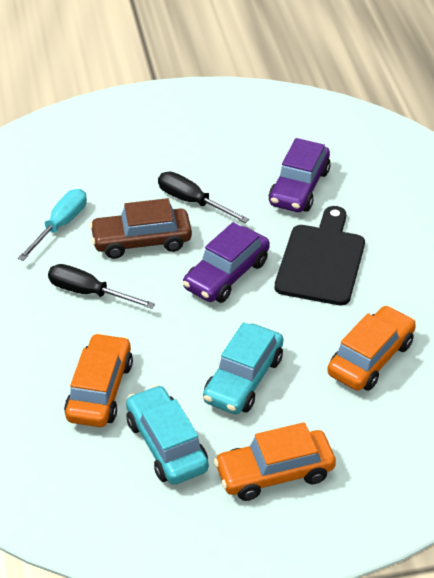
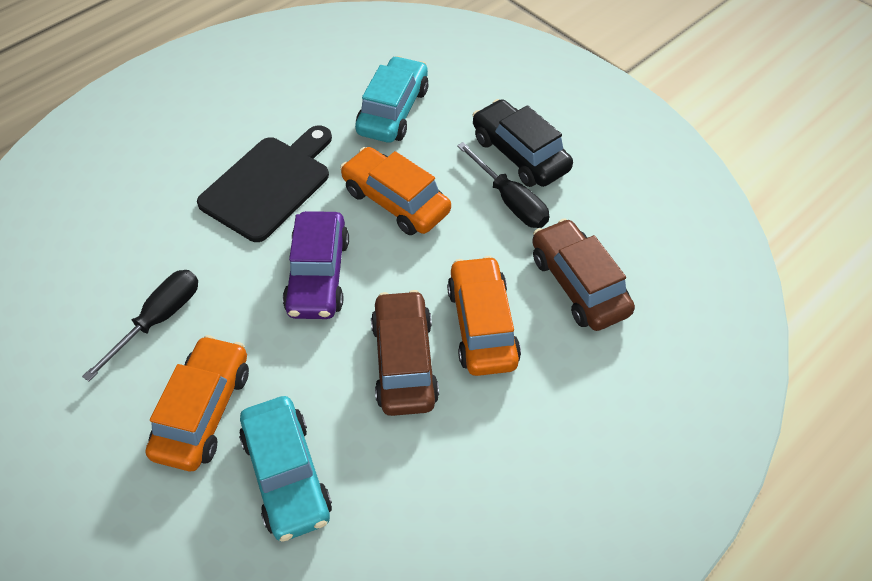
black car: none = 0 -> [472,99,573,187] = 1
brown car: [89,198,192,259] = 1 -> [371,290,439,416] [532,218,635,331] = 2
purple car: [182,222,270,303] [269,138,331,212] = 2 -> [283,211,349,319] = 1
turquoise screwdriver: [18,189,87,261] = 1 -> none = 0

